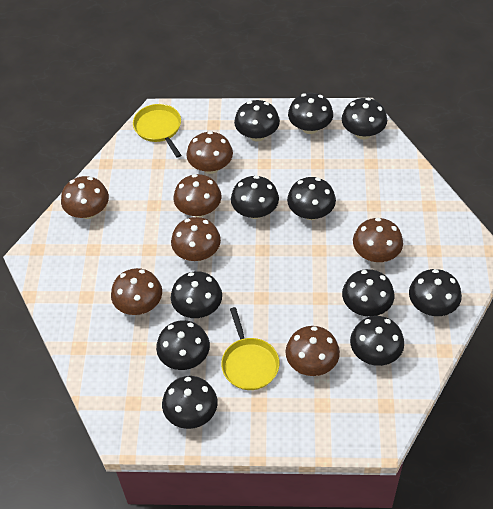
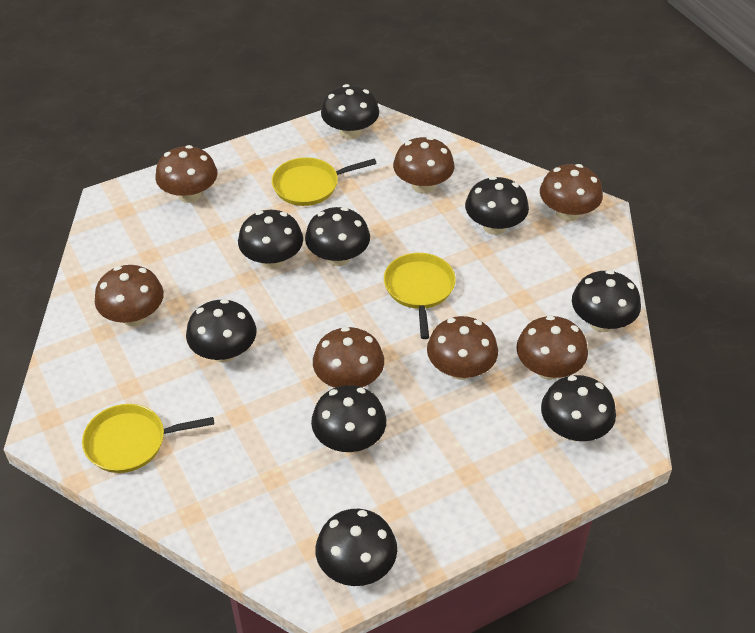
black mushroom: [156,320,210,370] [162,376,218,429] [171,271,222,318] [231,175,279,219] [234,100,280,141] [287,177,336,220] [288,93,333,134] [342,98,387,140] [342,269,394,317] [350,316,404,366] [409,269,462,316] = 11 -> [186,299,256,362] [238,210,303,269] [305,207,370,266] [311,385,386,452] [315,509,397,586] [321,84,379,139] [465,176,529,235] [541,375,616,441] [572,270,641,332] = 9
yellow pan: [133,104,181,158] [221,307,280,390] = 2 -> [82,404,214,473] [272,157,377,206] [384,253,456,339] = 3

